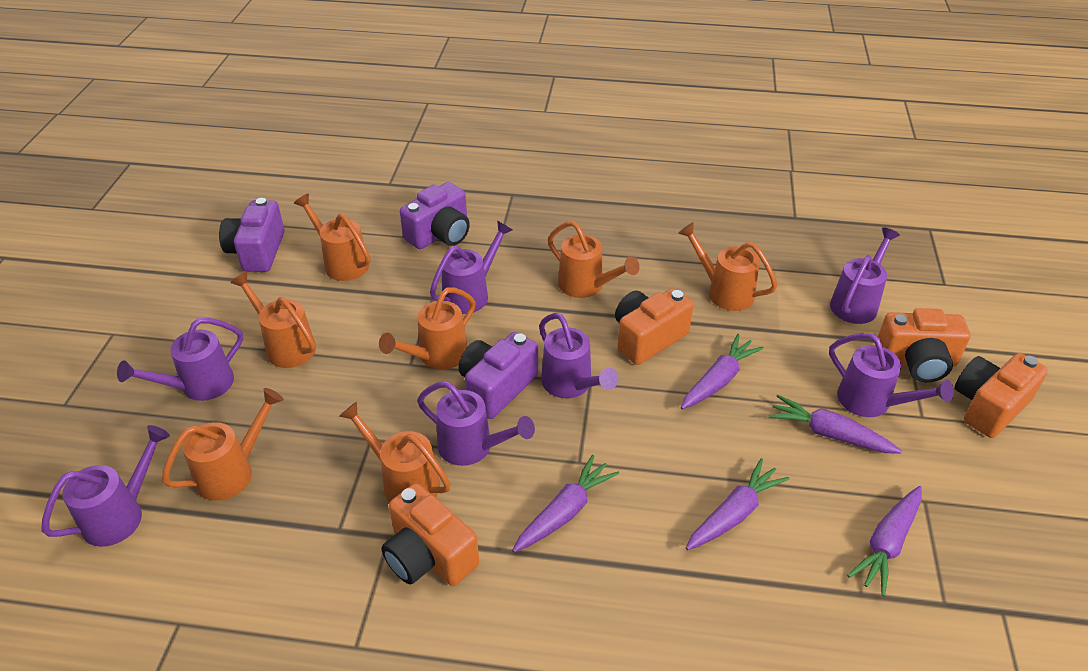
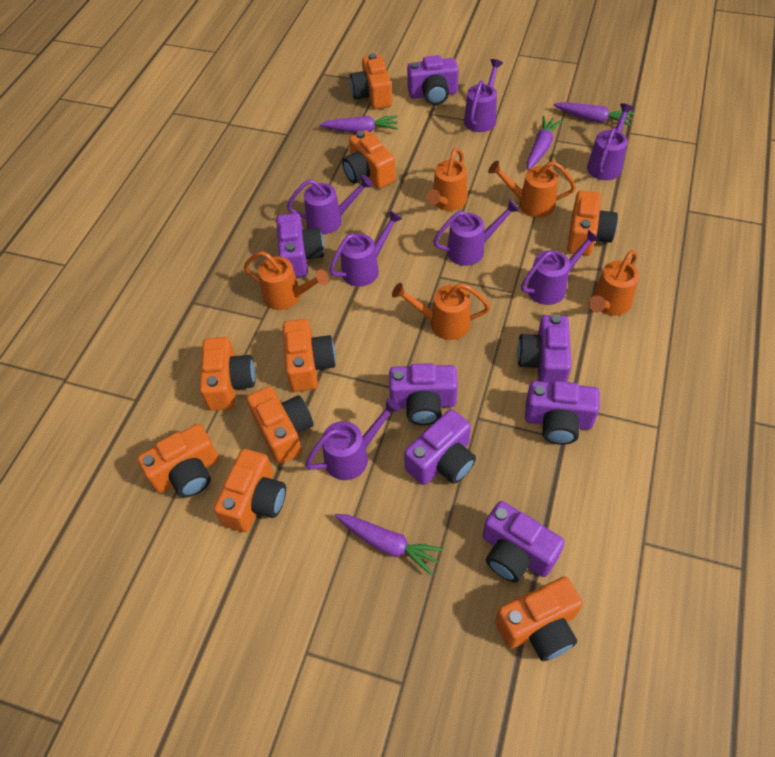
orange camera: [381,483,479,586] [615,288,693,365] [878,308,970,382] [955,353,1048,438] = 4 -> [137,424,219,498] [200,337,255,411] [214,449,286,532] [247,386,313,464] [282,319,336,392] [342,130,396,189] [350,53,392,109] [495,577,583,661] [567,190,618,256] = 9
orange watering can: [162,388,284,501] [230,272,316,368] [294,194,370,281] [339,402,451,503] [379,287,476,369] [548,221,639,298] [678,222,777,311] = 7 -> [244,251,329,310] [392,283,490,340] [426,147,467,211] [488,161,576,218] [588,250,639,316] = 5
purple camera: [219,198,285,272] [400,182,470,249] [458,332,538,419] = 3 -> [276,213,324,277] [389,363,458,425] [404,409,476,485] [407,55,459,105] [483,501,565,583] [517,314,571,383] [525,381,600,445] = 7
purple carrot: [512,455,619,552] [681,334,764,409] [686,458,789,550] [768,395,902,454] [847,486,922,596] = 5 -> [320,116,398,133] [335,514,444,575] [527,116,563,170] [554,102,634,126] = 4

